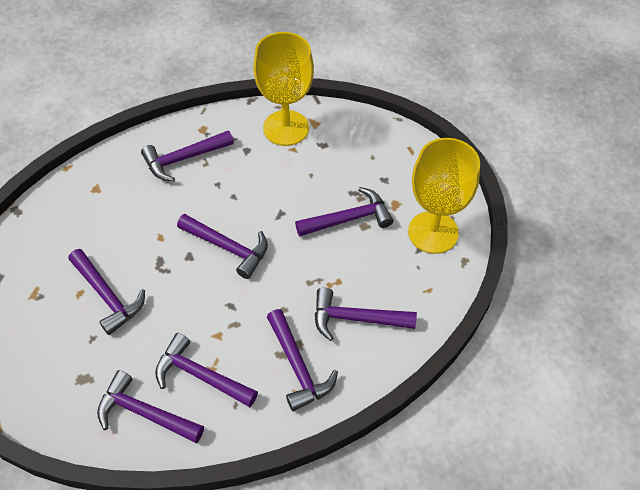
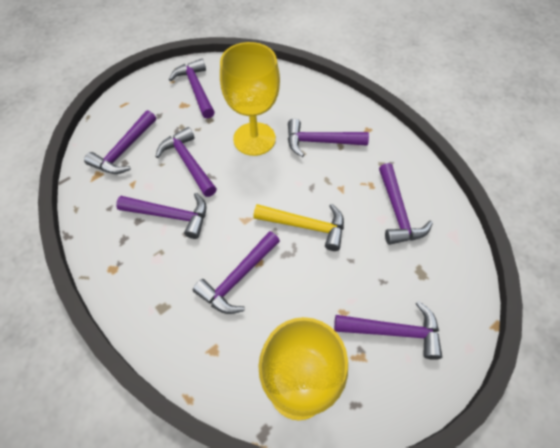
yellow hammer: none = 0 -> [253,204,344,251] = 1

